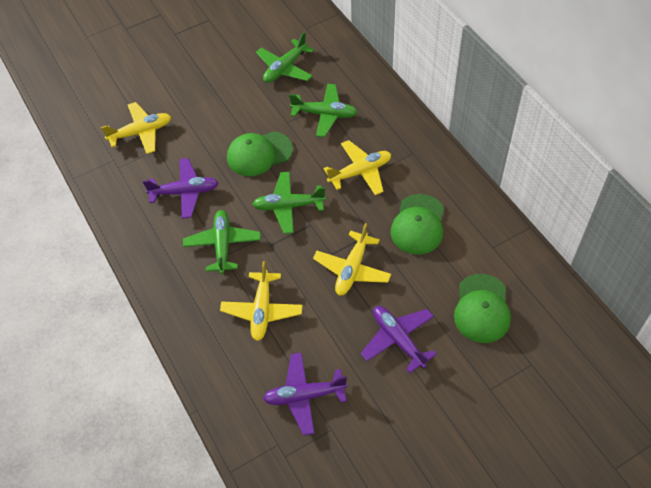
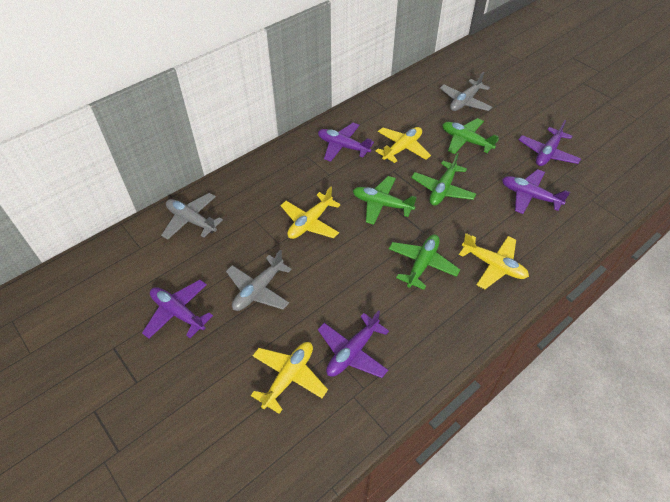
green cap: [227,131,293,176] [391,194,444,255] [454,274,511,343] = 3 -> none = 0
grey plane: none = 0 -> [161,193,223,240] [226,250,292,311] [440,72,492,111] = 3
purple plane: [143,158,219,219] [263,352,348,436] [361,306,437,373] = 3 -> [142,280,213,339] [318,123,374,162] [318,310,389,378] [502,169,570,214] [519,120,581,166] = 5

